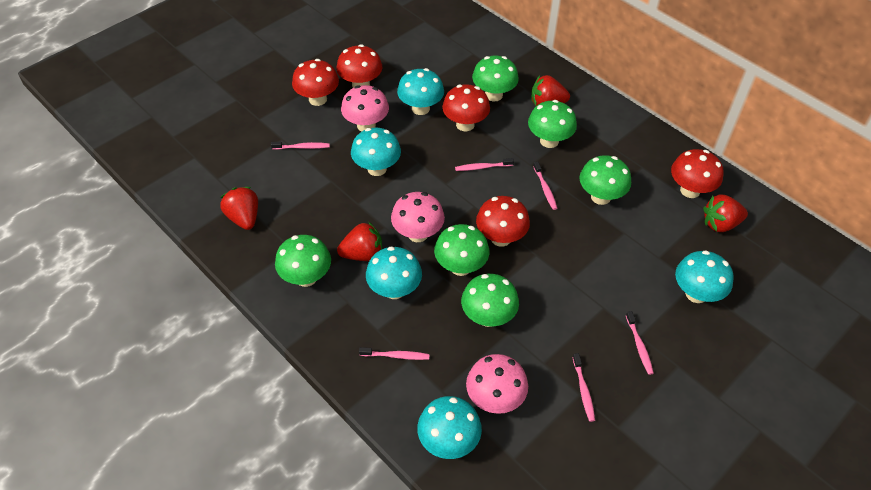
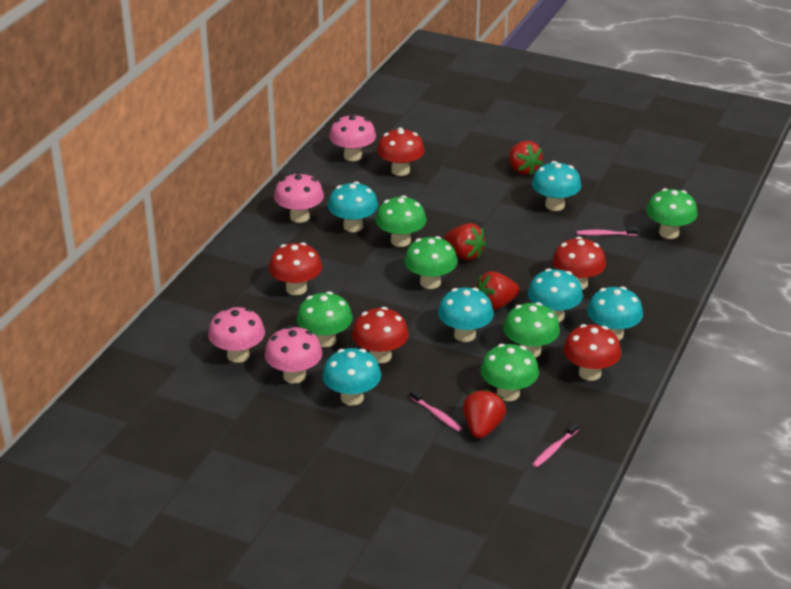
pink mushroom: [341,85,389,132] [391,192,445,242] [466,354,528,414] = 3 -> [208,307,265,363] [265,326,322,384] [274,172,324,223] [329,114,376,161] = 4
pink toothbrush: [271,142,330,150] [359,347,430,360] [455,158,514,171] [533,161,558,210] [573,353,595,422] [626,311,654,375] = 6 -> [410,389,462,432] [532,422,579,468] [577,227,638,236] = 3
turquoise mushroom: [351,128,401,176] [366,246,422,299] [397,68,444,115] [417,396,482,459] [675,250,734,303] = 5 -> [322,348,381,406] [328,181,378,232] [438,288,494,342] [528,268,583,322] [532,161,581,211] [587,286,643,340] = 6

